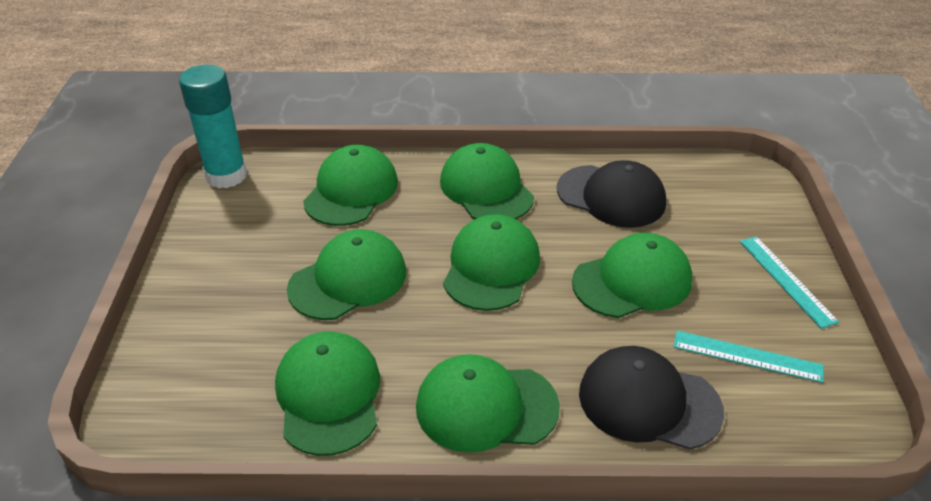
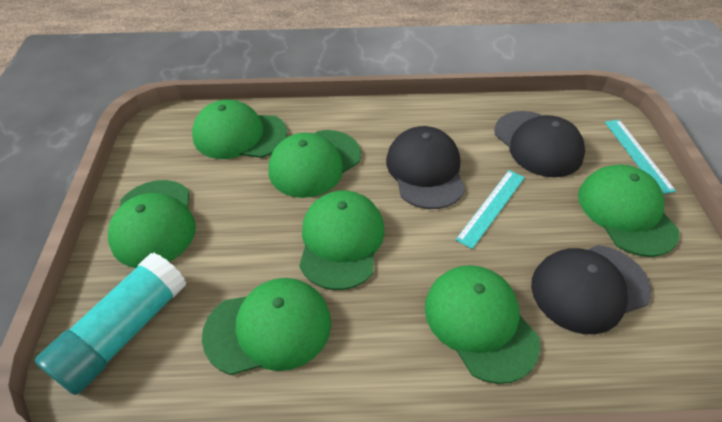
black cap: [557,160,666,228] [579,346,724,450] = 2 -> [386,126,465,209] [494,111,585,177] [531,245,651,334] = 3

